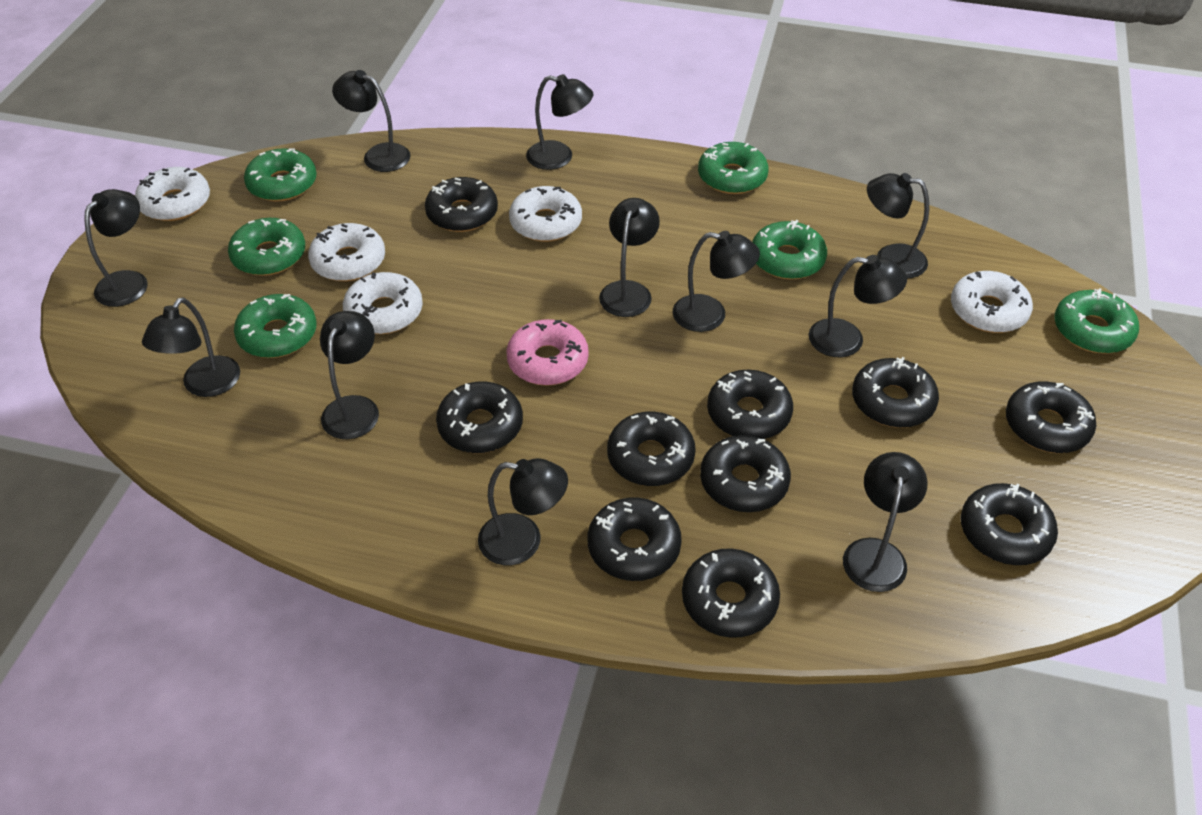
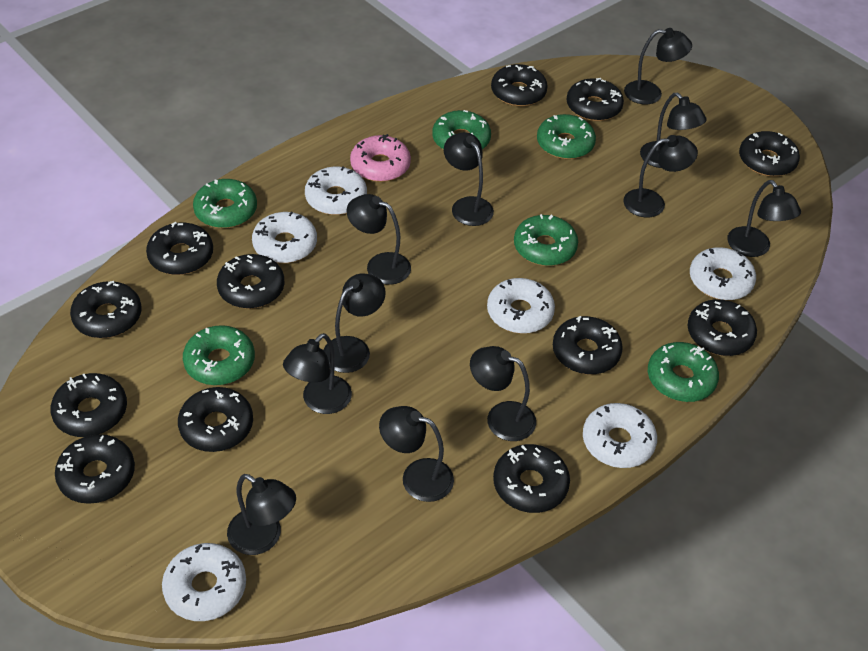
black donut: [425,177,498,232] [436,382,523,453] [587,497,682,581] [607,412,696,486] [682,549,780,638] [700,435,791,512] [707,369,793,439] [852,357,939,428] [961,483,1058,565] [1006,381,1097,453] = 10 -> [50,373,127,437] [55,434,135,504] [70,281,142,338] [146,222,213,275] [178,387,253,452] [217,254,285,309] [491,64,548,106] [493,444,570,513] [553,316,623,374] [567,78,624,121] [688,299,757,356] [739,131,800,177] = 12
white donut: [135,167,210,221] [308,223,385,281] [343,272,423,334] [509,186,582,242] [951,271,1033,333] = 5 -> [162,543,246,621] [252,212,317,263] [305,167,367,215] [487,278,555,334] [583,403,657,468] [690,247,756,300] = 6

